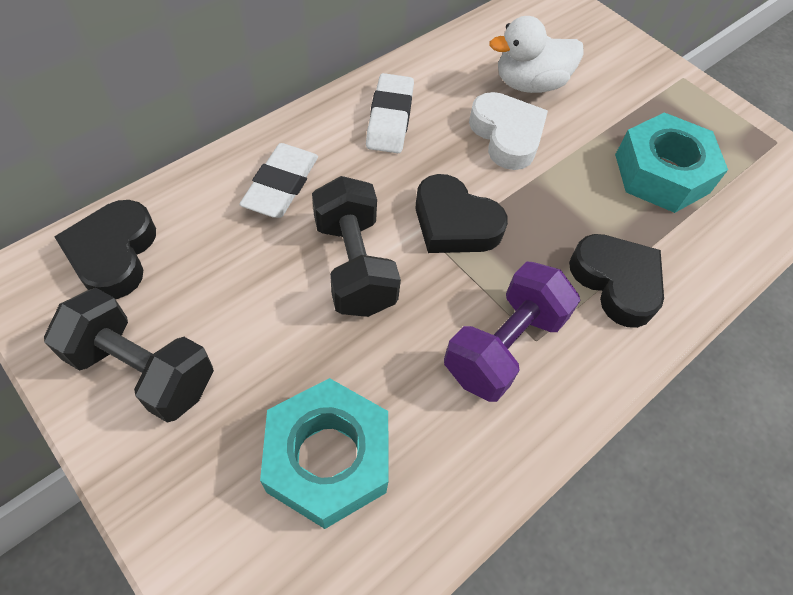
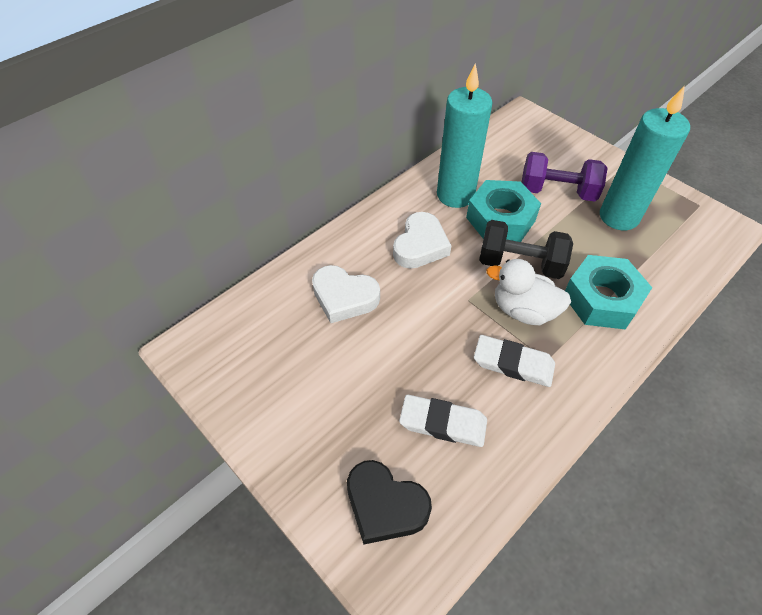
black dumbbell: [44,288,214,423] [312,176,401,317] = 2 -> [479,220,573,279] = 1
black heart: [54,200,156,299] [416,174,508,253] [569,234,664,328] = 3 -> [347,460,432,545] = 1
turquoise candle: none = 0 -> [437,63,493,208] [600,85,690,230] = 2
white heart: [469,92,548,170] = 1 -> [312,265,380,323] [393,212,451,269] = 2

